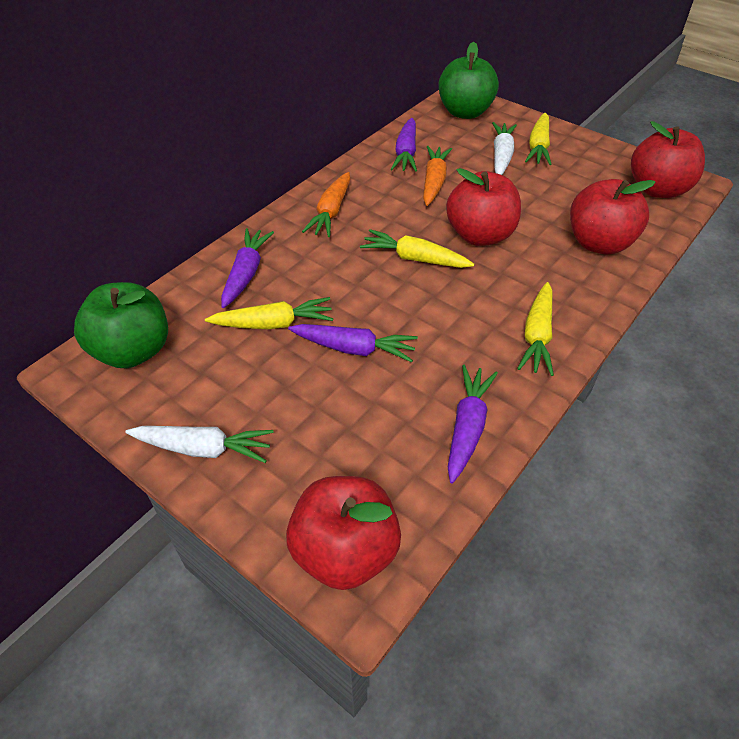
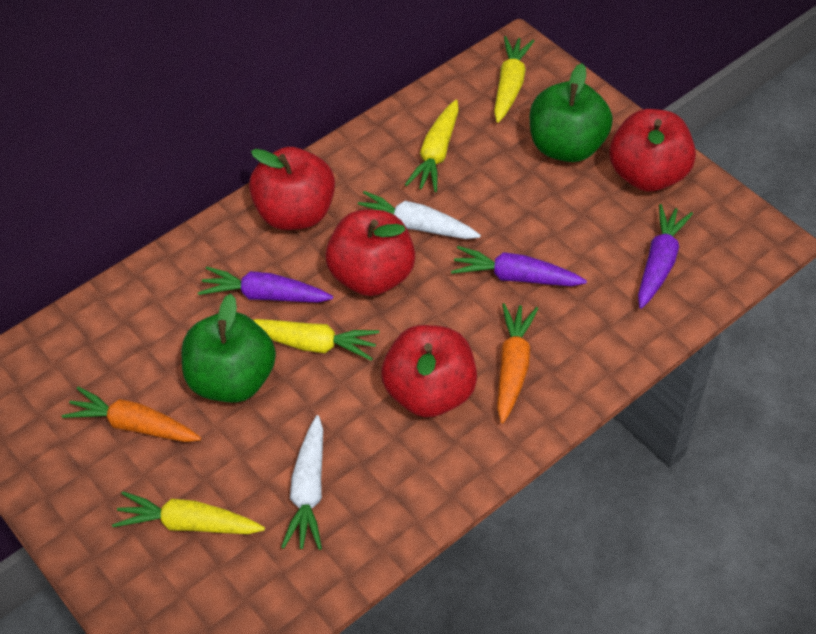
purple carrot: [221,228,274,308] [288,324,418,362] [391,118,417,172] [448,365,498,484] = 4 -> [198,266,333,303] [451,246,587,286] [638,204,693,309] = 3

